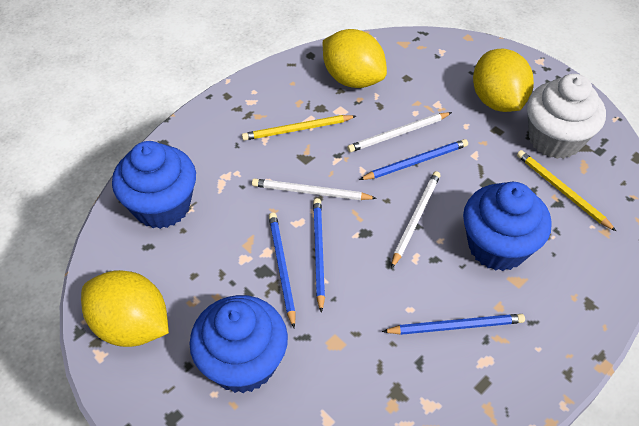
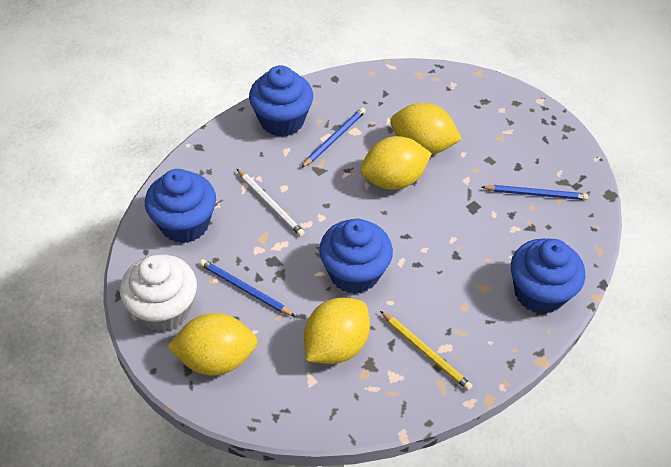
blue cupcake: [112,141,196,229] [189,295,288,393] [463,182,552,271] = 3 -> [145,169,216,243] [249,65,313,137] [319,219,393,294] [511,238,585,314] = 4
blue pencil: [269,213,296,328] [313,198,325,313] [359,139,468,180] [382,314,525,335] = 4 -> [199,259,295,316] [301,107,366,168] [482,185,588,200] = 3
white pencil: [252,178,377,200] [347,112,452,152] [391,171,440,269] = 3 -> [237,169,305,237] = 1
yellow lemon: [81,270,169,347] [323,29,387,88] [473,49,534,112] = 3 -> [167,313,258,375] [304,297,370,364] [360,136,432,190] [390,103,462,155] = 4
yellow pencil: [242,115,356,141] [517,150,616,231] = 2 -> [380,311,473,391] = 1

